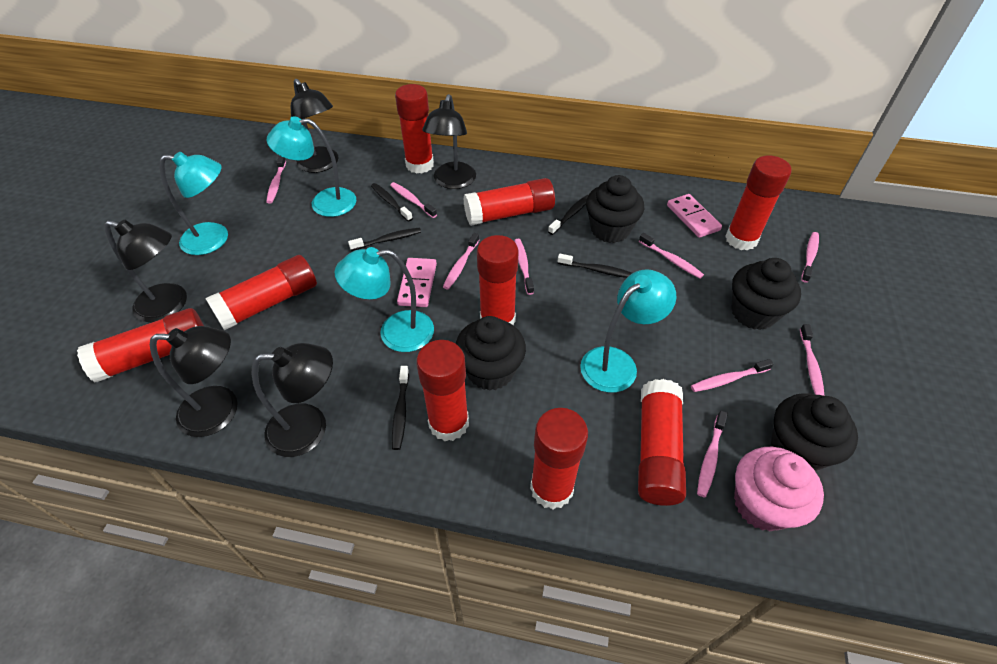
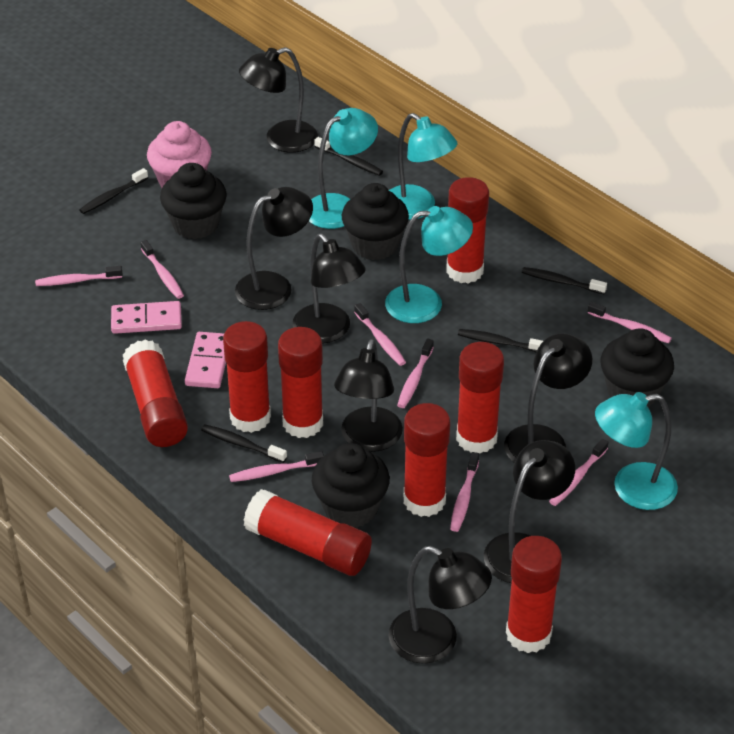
black lamp: [104,220,187,322] [150,326,238,437] [252,343,333,457] [291,79,339,173] [422,94,476,189] = 5 -> [235,187,313,310] [239,47,318,153] [292,234,366,344] [334,339,403,452] [389,546,492,664] [484,440,575,583] [504,333,592,463] = 7
pink toothbrush: [266,156,286,204] [390,182,437,218] [443,233,479,290] [514,239,534,295] [639,233,704,279] [691,359,774,392] [697,411,728,498] [800,324,824,396] [801,232,819,283] = 9 -> [35,266,123,286] [141,240,184,299] [229,451,324,482] [354,303,406,366] [397,339,434,408] [450,452,479,532] [549,439,609,506] [588,302,672,343] = 8
red glue stick: [77,308,204,383] [205,255,317,331] [395,84,434,174] [416,340,469,441] [463,178,555,226] [477,235,519,325] [530,408,588,509] [638,379,686,506] [725,155,792,251] = 9 -> [123,340,188,447] [223,321,271,433] [244,489,372,576] [278,327,323,438] [404,403,450,517] [446,177,489,284] [456,342,504,454] [506,536,562,653] = 8

